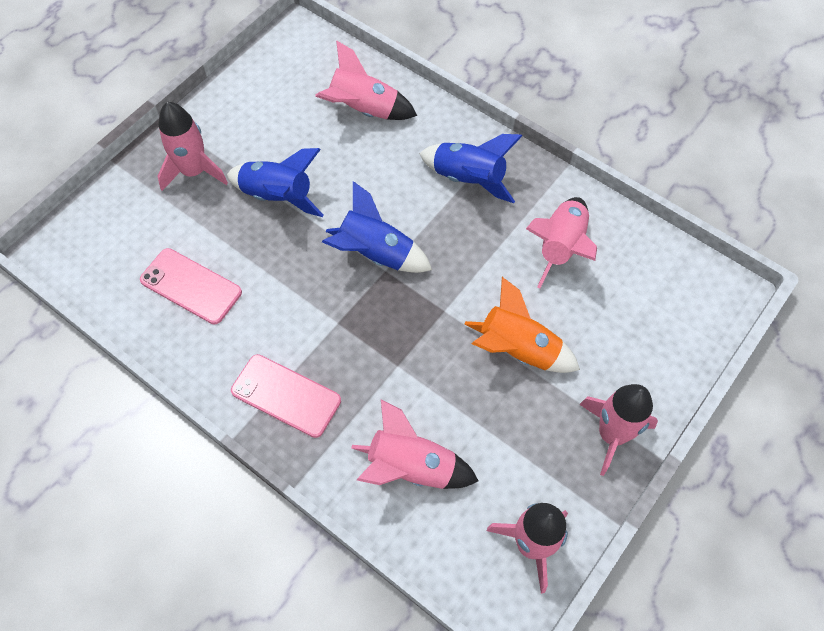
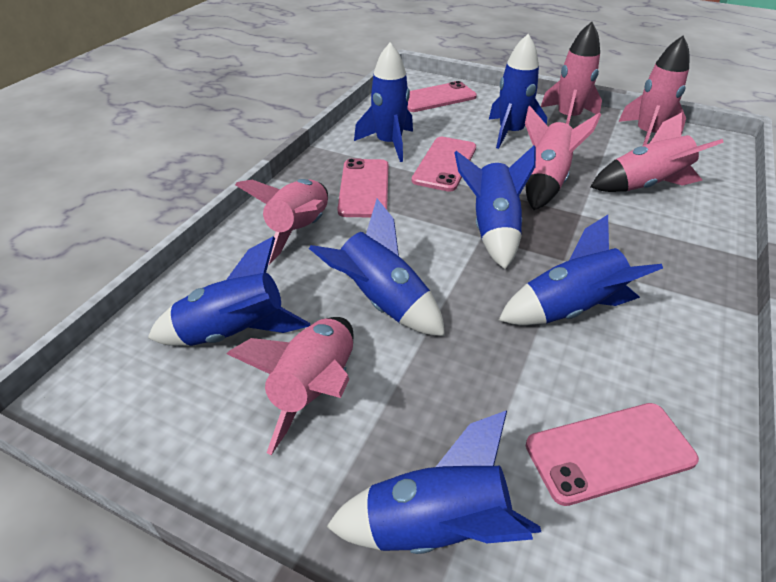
blue rocket: [227,148,324,217] [322,181,432,273] [419,134,522,203] = 3 -> [148,236,310,346] [309,199,445,336] [326,411,541,554] [354,42,413,162] [455,145,536,269] [489,34,547,149] [499,215,663,325] = 7
orange rocket: [465,277,580,373] = 1 -> none = 0
pink phone: [140,248,242,324] [231,354,341,438] = 2 -> [338,158,388,218] [407,81,477,112] [412,137,476,192] [526,403,699,506] = 4

